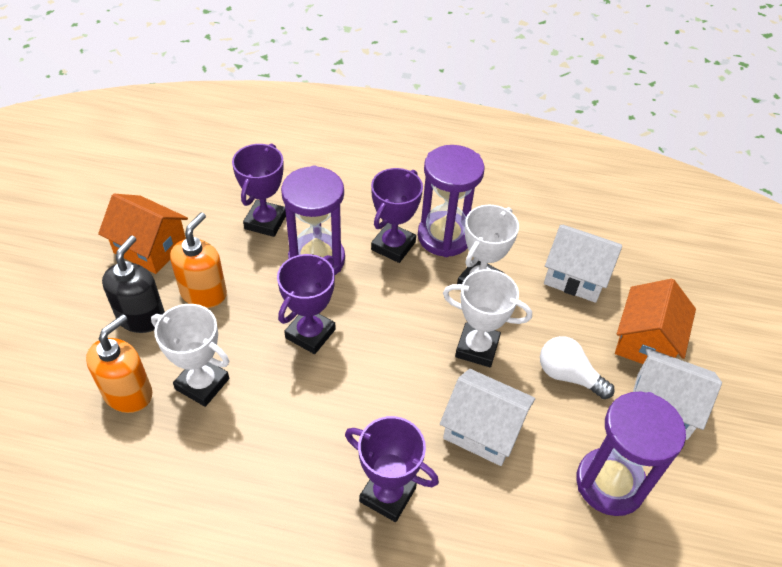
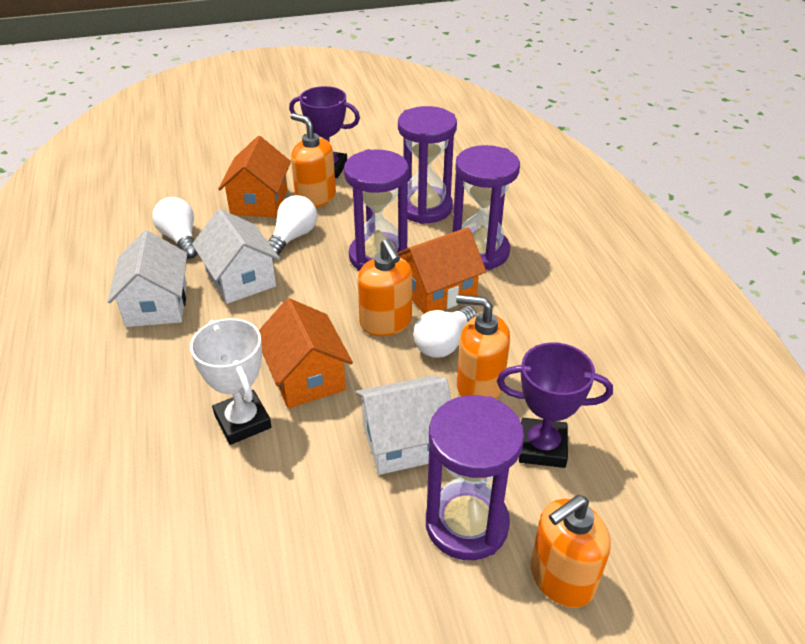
black soap dispenser: [102,235,165,333] = 1 -> none = 0
orange house: [98,194,188,274] [615,279,696,364] = 2 -> [218,136,291,218] [259,298,353,408] [397,227,486,314] = 3
orange soap dispenser: [86,314,152,413] [170,213,227,308] = 2 -> [291,113,336,207] [357,239,412,336] [456,295,510,399] [531,495,611,608] = 4
purple hourglass: [281,166,345,275] [418,145,485,257] [576,392,686,516] = 3 -> [344,149,409,271] [398,106,457,224] [426,395,524,560] [453,145,520,270] = 4
purple trophy: [232,143,286,237] [277,254,336,354] [345,416,439,522] [371,168,423,263] = 4 -> [289,86,360,178] [497,342,613,468] = 2
white light bulb: [540,336,614,399] = 1 -> [152,197,198,259] [268,195,317,255] [413,305,477,358] = 3
white trophy: [151,304,229,407] [443,269,532,367] [457,205,519,284] = 3 -> [190,318,272,445] = 1

